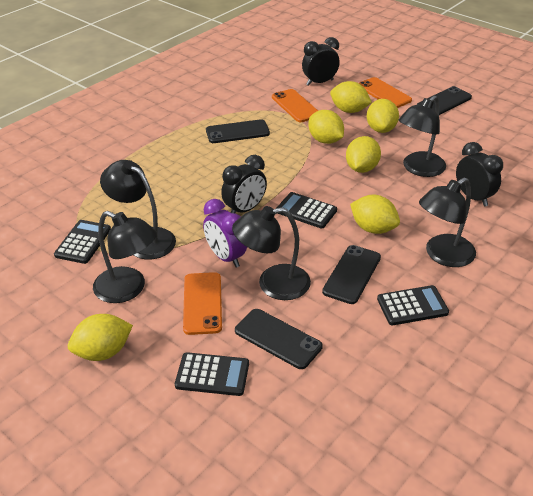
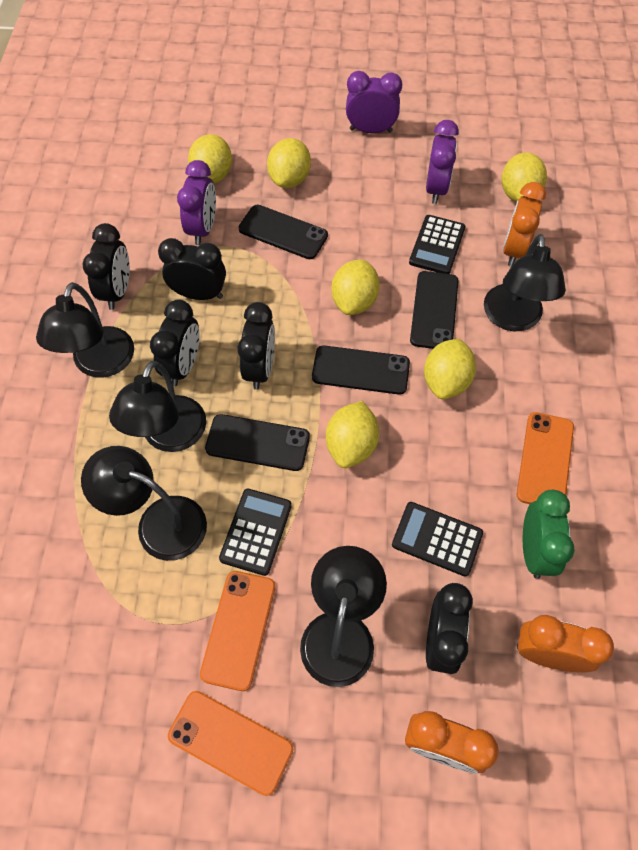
black calculator: [54,220,111,264] [175,352,249,396] [277,192,337,229] [377,285,449,325] = 4 -> [219,489,292,576] [392,502,483,576] [409,215,465,274] = 3
black clock: [221,155,267,213] [302,37,340,86] [456,142,503,207] = 3 -> [82,223,130,310] [150,299,200,386] [158,238,226,300] [237,302,275,390] [426,583,473,674] = 5
green clock: none = 0 -> [523,490,575,579] = 1
orange clock: none = 0 -> [405,711,499,774] [503,182,546,266] [517,615,614,673] = 3
purple clock: [203,199,247,268] = 1 -> [177,160,216,245] [346,71,402,133] [426,120,459,204] = 3

